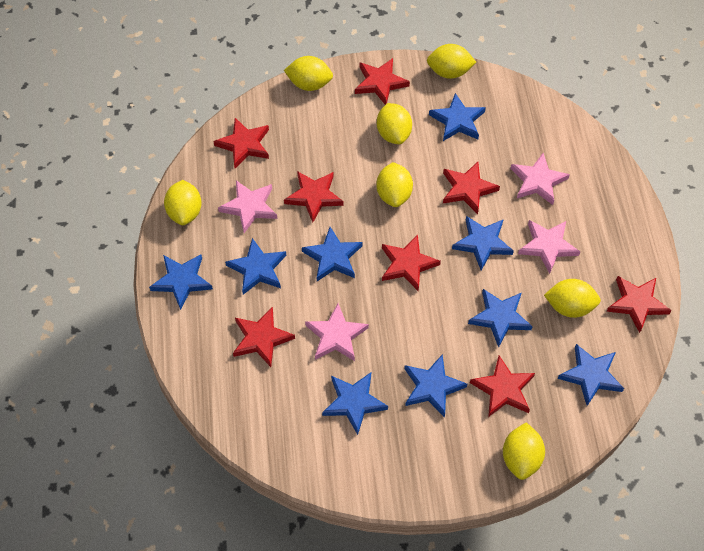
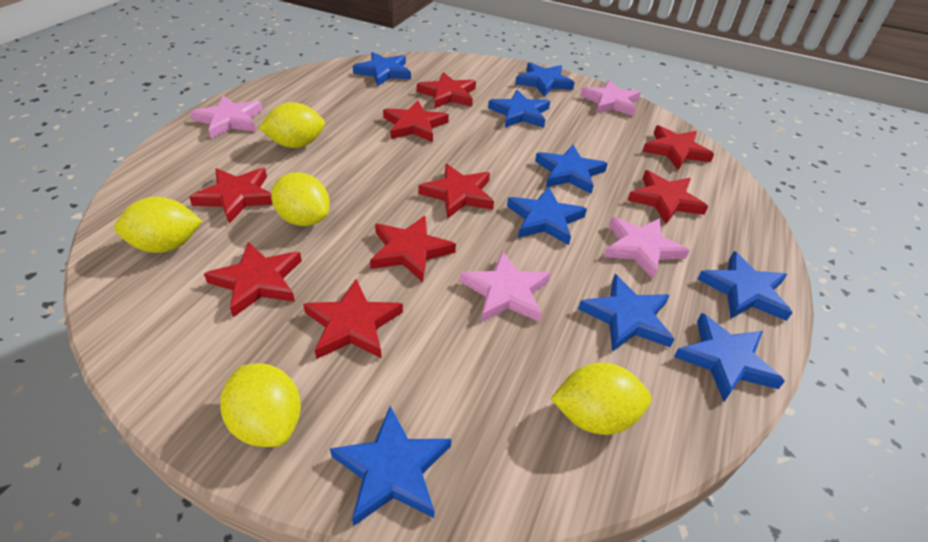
red star: [213,118,269,168] [233,307,295,367] [284,171,343,222] [355,58,410,105] [382,235,441,291] [443,162,500,214] [470,356,535,417] [606,276,672,333] = 8 -> [189,168,272,224] [204,242,302,317] [303,279,403,359] [370,216,456,282] [383,101,449,142] [417,72,476,109] [419,164,494,218] [627,170,708,224] [642,125,714,170] = 9
yellow lemon: [164,180,202,225] [284,56,333,91] [376,162,413,207] [377,103,412,144] [427,44,476,79] [503,422,545,480] [544,279,601,318] = 7 -> [114,197,202,253] [220,363,301,447] [259,102,325,148] [271,172,330,226] [550,363,651,435] = 5

